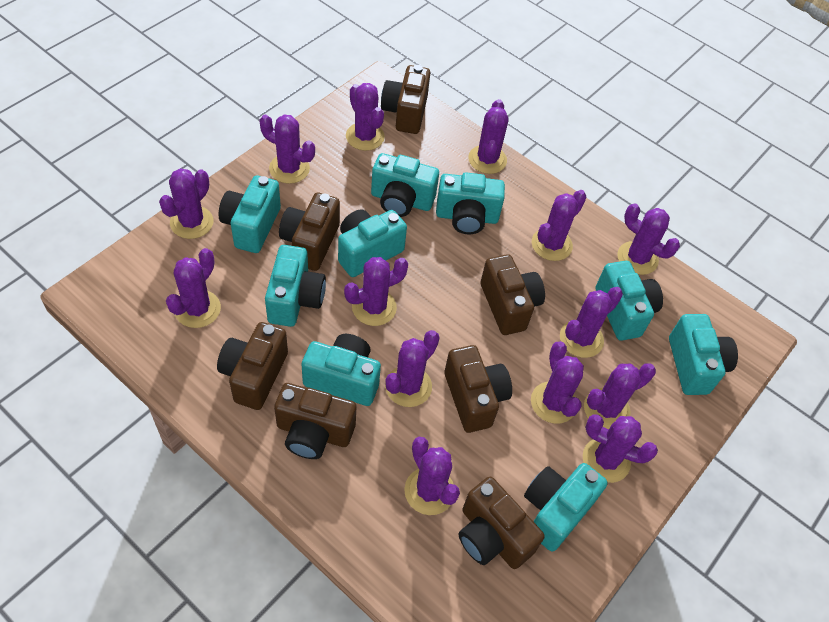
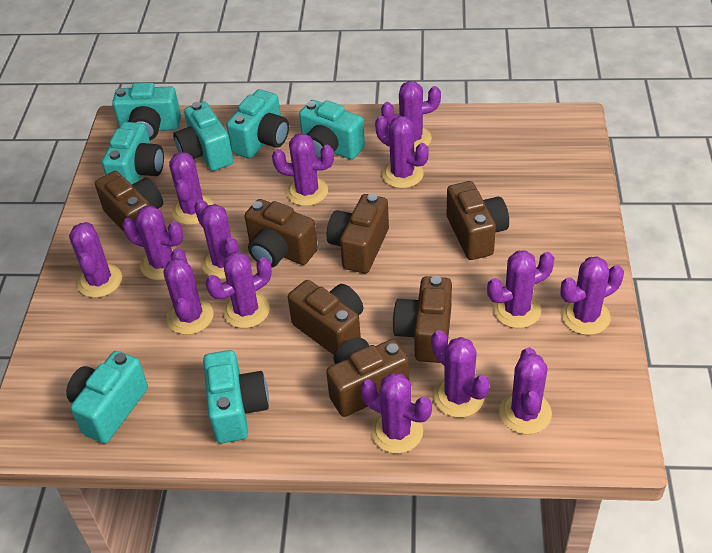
turquoise camera: [219,175,281,253] [265,245,326,327] [301,334,381,406] [338,209,407,277] [371,153,439,217] [436,172,505,234] [524,463,607,552] [595,261,663,341] [669,314,738,395] = 9 -> [66,351,148,443] [102,122,164,185] [112,83,181,140] [173,102,233,171] [203,350,269,443] [226,89,289,159] [299,100,365,160] = 7

